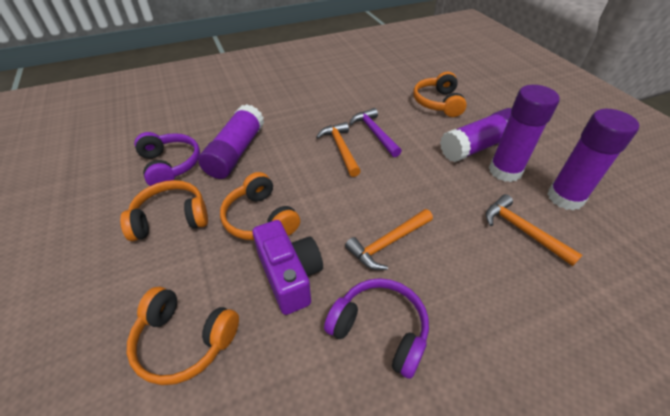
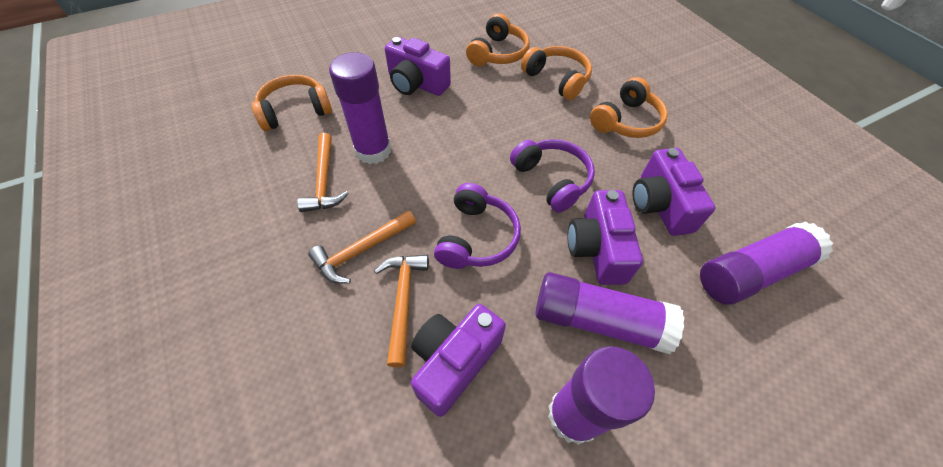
purple camera: [253,220,323,315] = 1 -> [385,37,451,96] [411,304,506,417] [568,190,643,285] [632,148,716,236] = 4
purple hammer: [349,108,402,157] = 1 -> none = 0

